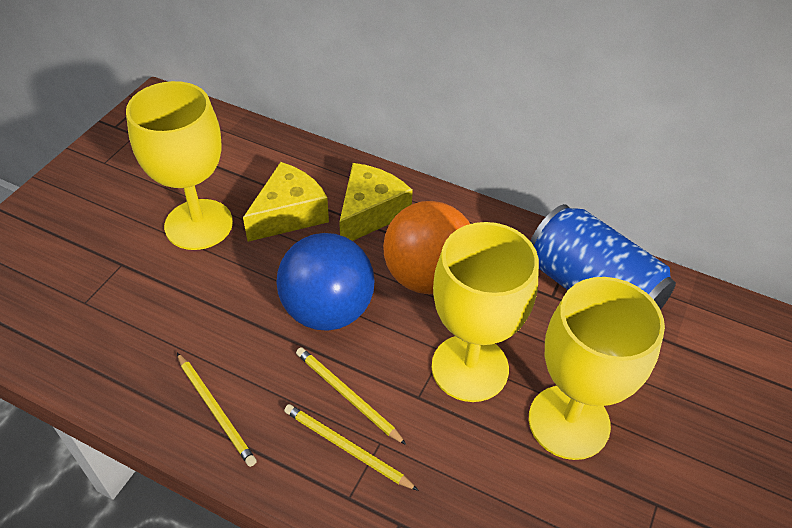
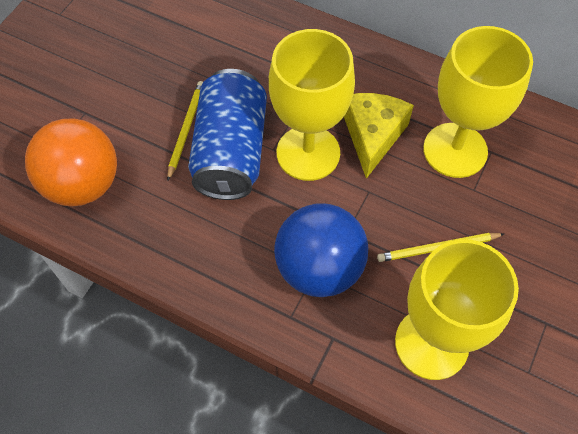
yellow cheese: [243,162,329,242] [339,163,413,241] = 2 -> [344,93,414,179] = 1
yellow pencil: [177,353,257,467] [284,404,419,491] [296,347,406,445] = 3 -> [167,81,203,181] [377,233,504,262] = 2

